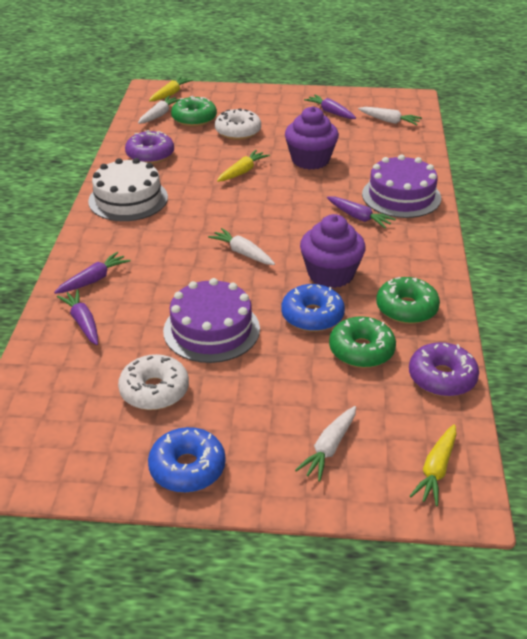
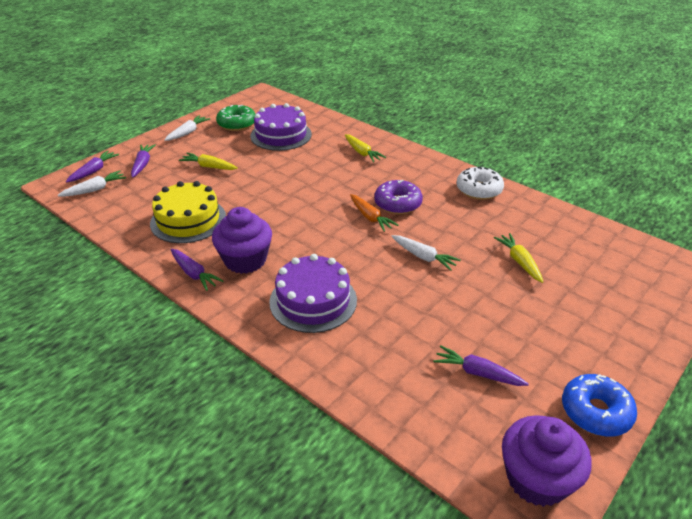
blue donut: [148,427,226,493] [281,284,345,332] = 2 -> [562,374,637,437] = 1
green donut: [171,96,217,127] [329,316,396,368] [376,277,440,324] = 3 -> [216,105,255,131] = 1
orange carrot: none = 0 -> [350,194,398,232] = 1
purple donut: [125,130,174,164] [409,342,479,397] = 2 -> [374,180,423,214] = 1
white cake: [88,158,168,221] = 1 -> none = 0
white carrot: [138,96,180,124] [208,228,275,265] [295,406,356,482] [358,107,422,125] = 4 -> [58,171,126,196] [164,115,210,141] [391,235,461,271] = 3
white donut: [118,354,189,410] [215,108,261,140] = 2 -> [457,166,504,200] = 1
yellow cake: none = 0 -> [150,181,226,243] = 1

